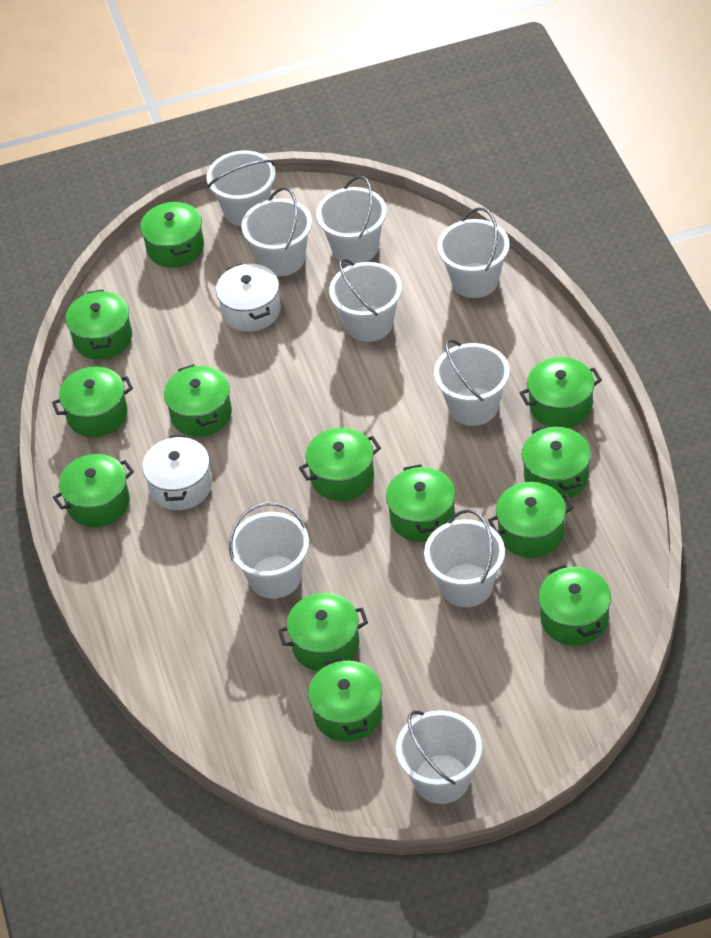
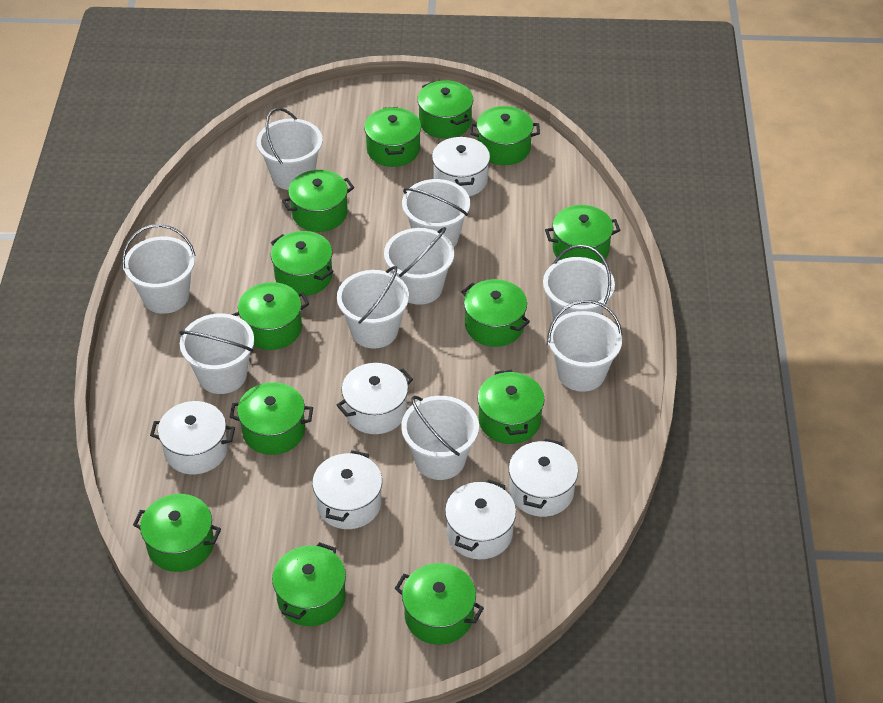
white pot: [142,435,212,510] [216,263,281,332] = 2 -> [150,401,235,474] [312,450,382,529] [336,363,413,434] [432,136,490,197] [445,480,516,559] [509,438,578,517] = 6

